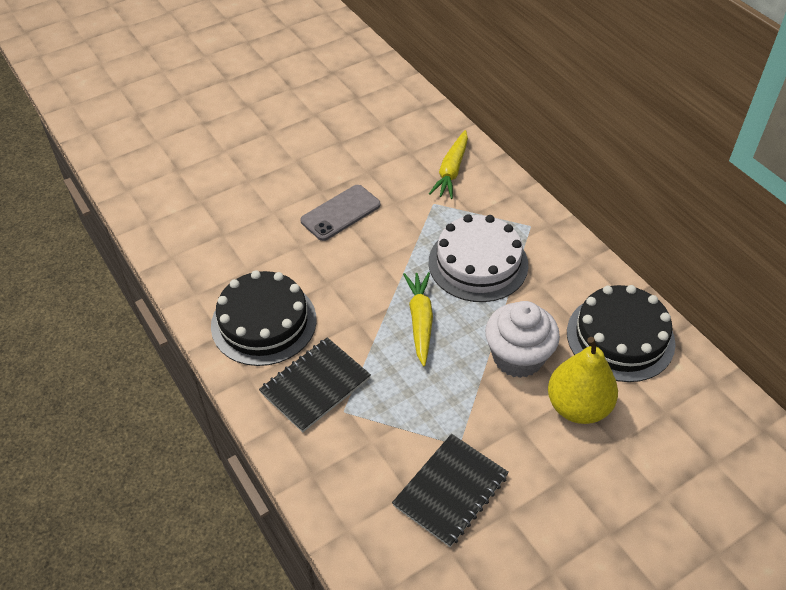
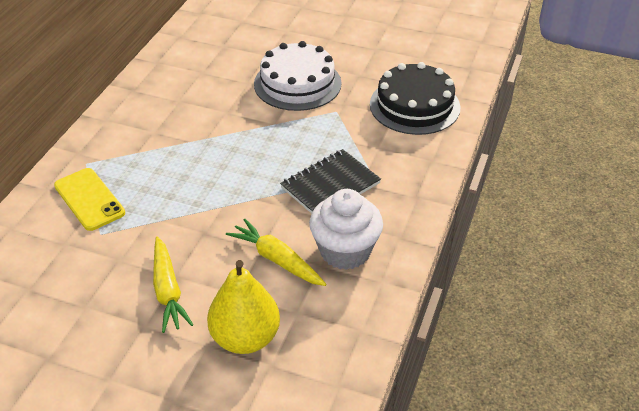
black cake: [211,270,317,366] [567,285,675,382] = 2 -> [370,62,461,135] = 1
black notebook: [259,337,371,432] [392,434,509,547] = 2 -> [280,149,381,214] = 1
grey phone: [300,185,381,241] = 1 -> none = 0
yellow phone: none = 0 -> [54,168,125,231] = 1

